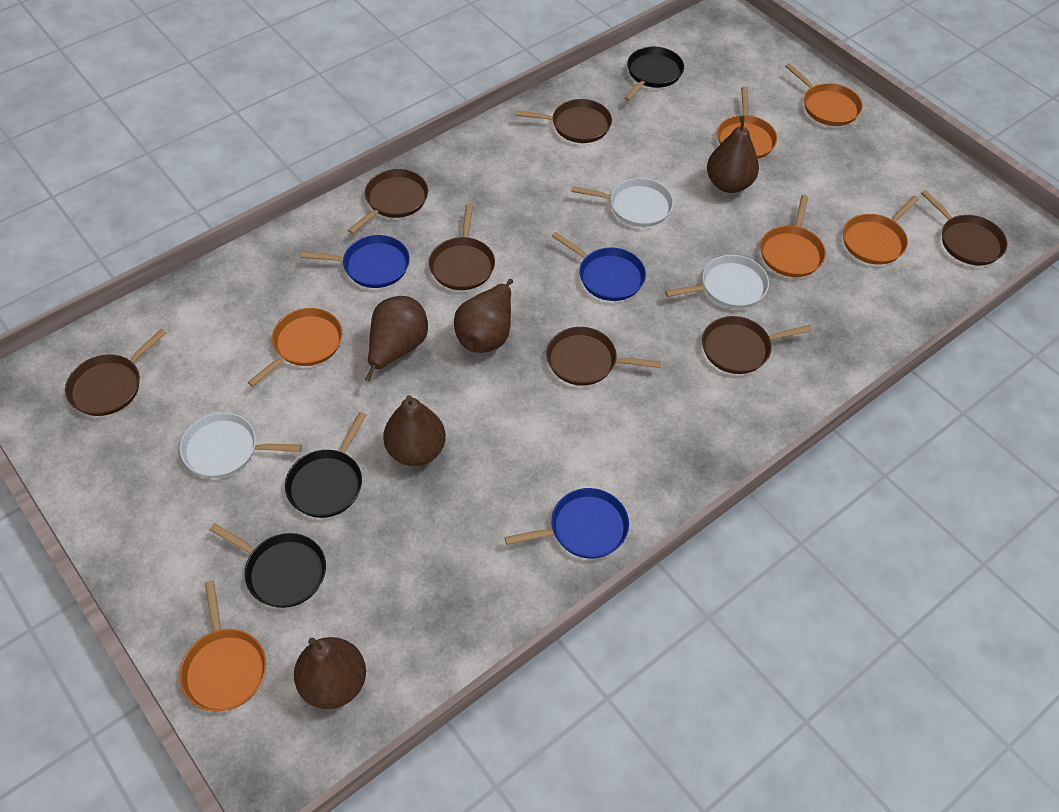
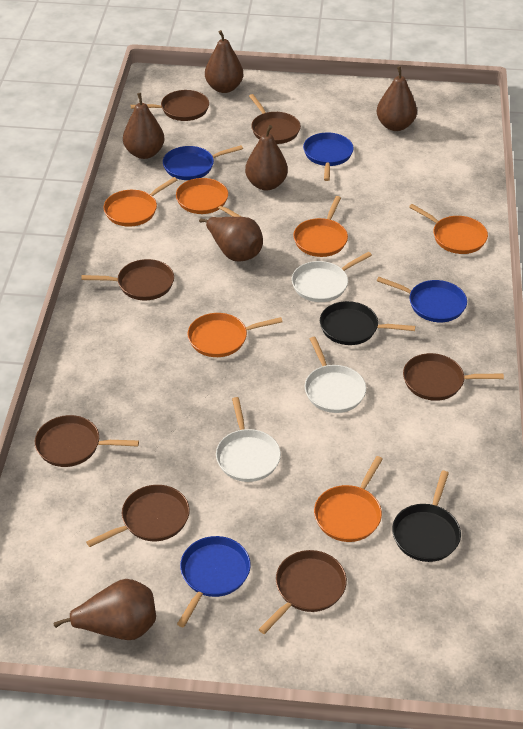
black pan: [210,523,326,608] [285,412,366,518] [624,47,684,101] = 3 -> [320,301,415,345] [392,471,461,562] = 2
blue pan: [301,235,410,288] [504,488,629,559] [552,232,646,301] = 3 -> [163,145,243,180] [177,536,251,627] [303,133,354,181] [377,277,467,322] = 4
brown pear: [294,637,366,709] [365,296,428,381] [383,395,446,466] [454,279,513,353] [707,116,759,193] = 5 -> [53,579,156,640] [123,93,164,159] [199,217,263,262] [205,30,243,93] [245,125,288,190] [377,66,417,131] = 6

